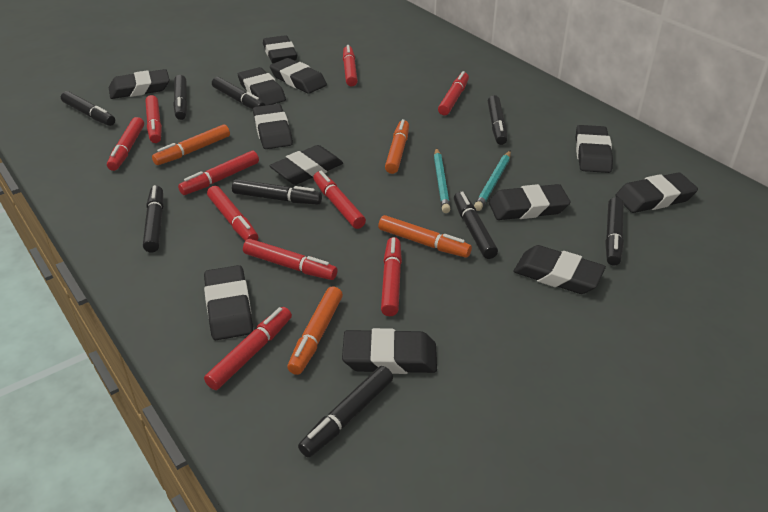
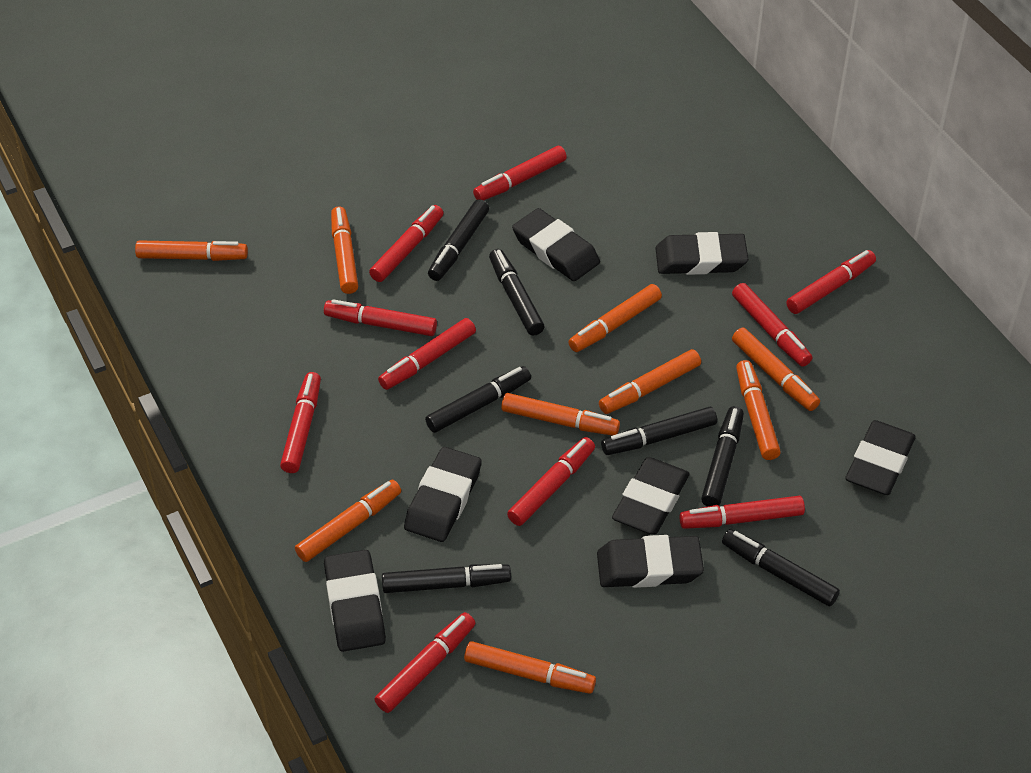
black eraser: [109,69,170,99] [204,265,253,340] [238,67,286,105] [253,104,293,149] [263,35,297,64] [269,145,343,185] [270,58,327,94] [342,328,437,374] [489,184,570,220] [513,245,606,294] [576,125,613,173] [615,172,698,213] = 12 -> [324,550,386,652] [404,447,482,542] [512,208,600,281] [597,535,704,588] [612,457,690,534] [655,232,748,275] [845,420,916,495] = 7
black marker: [61,91,115,126] [143,185,164,252] [173,75,188,120] [212,77,265,109] [232,179,322,204] [298,366,393,458] [454,191,498,259] [488,95,507,145] [605,197,624,266] = 9 -> [382,564,511,593] [425,366,531,433] [428,199,489,281] [489,249,544,336] [601,407,717,455] [701,406,744,507] [722,529,840,606] = 7
orange marker: [152,124,230,165] [287,286,343,375] [378,215,472,258] [385,119,409,174] = 4 -> [135,240,248,261] [295,480,401,562] [331,206,358,294] [464,641,596,694] [501,393,620,436] [568,284,662,352] [599,349,701,414] [732,328,820,411] [736,360,781,460] = 9
turquoise pencil: [434,148,451,213] [474,150,511,211] = 2 -> none = 0

